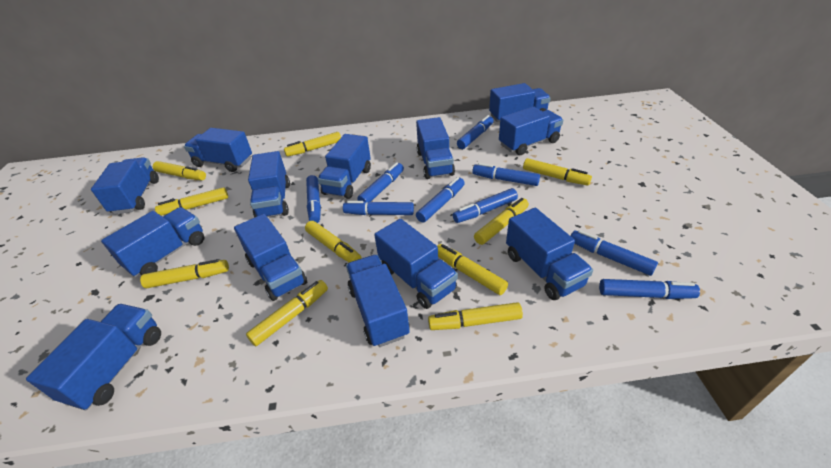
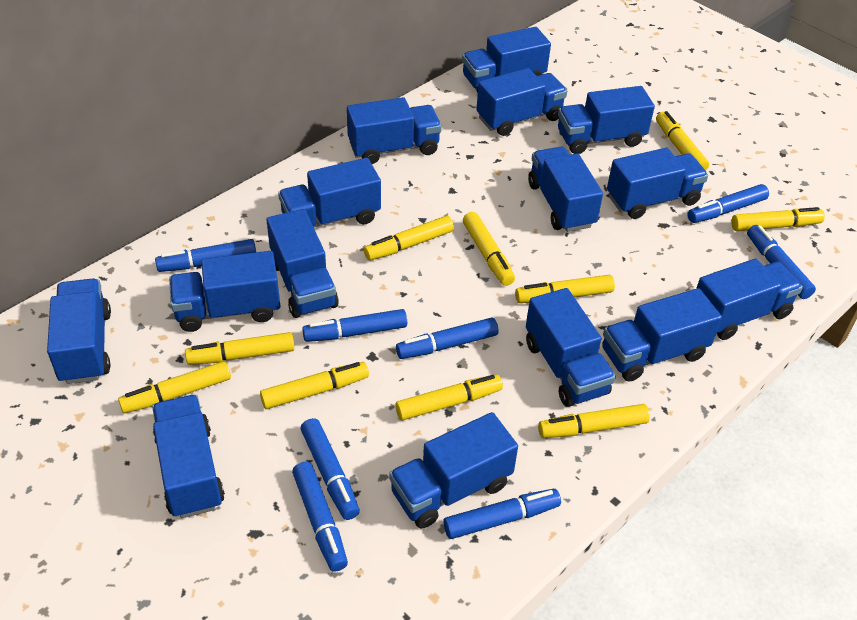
blue marker: [306,175,321,223] [343,201,414,215] [357,162,404,202] [416,177,465,223] [453,188,518,223] [457,115,494,149] [472,163,540,186] [571,230,658,276] [599,279,700,299] = 9 -> [155,239,256,272] [292,462,348,572] [301,418,360,520] [302,309,407,342] [396,317,498,359] [443,489,561,539] [687,184,769,223] [747,225,816,299] = 8
blue truck: [26,304,161,411] [91,157,159,214] [101,207,204,277] [184,128,252,172] [234,214,307,301] [248,151,290,217] [318,134,371,199] [346,255,410,347] [374,219,458,309] [416,117,455,179] [489,83,551,122] [499,107,563,155] [506,208,593,300] = 13 -> [47,278,111,384] [152,395,225,518] [169,251,280,332] [267,209,339,318] [278,158,381,227] [347,97,442,164] [389,412,518,529] [462,27,551,93] [476,68,567,136] [526,288,616,407] [528,147,603,232] [558,86,655,154] [602,288,722,382] [607,148,708,219] [696,259,803,340] = 15

